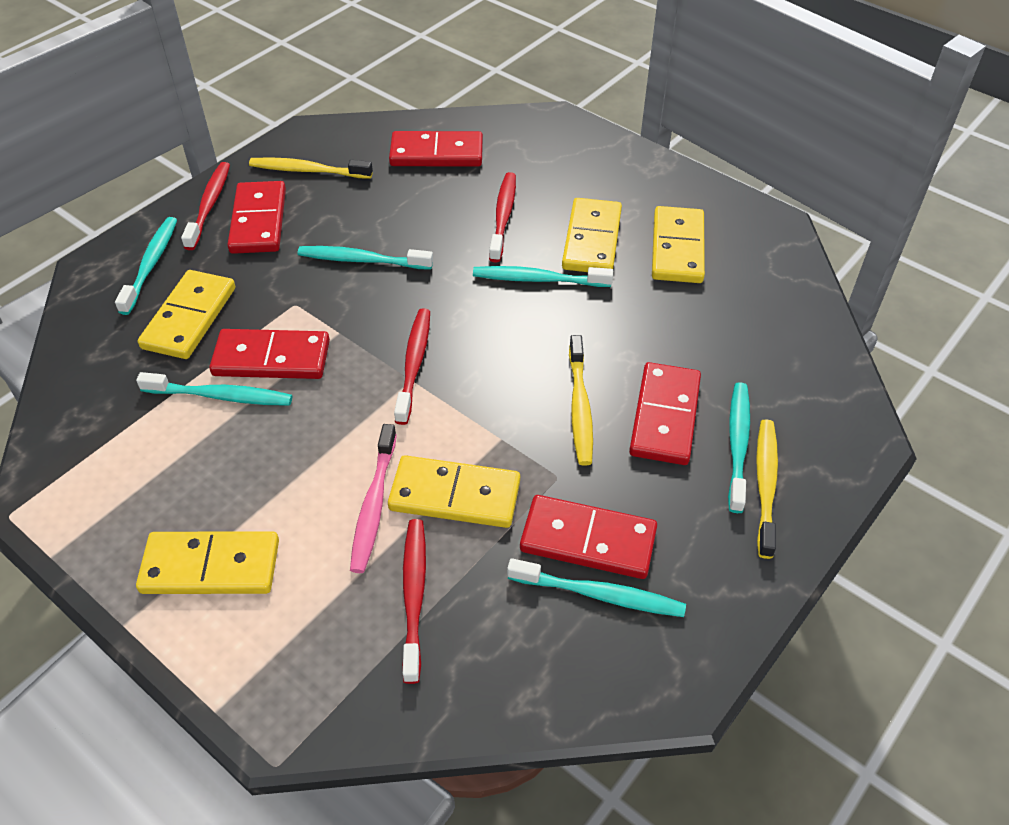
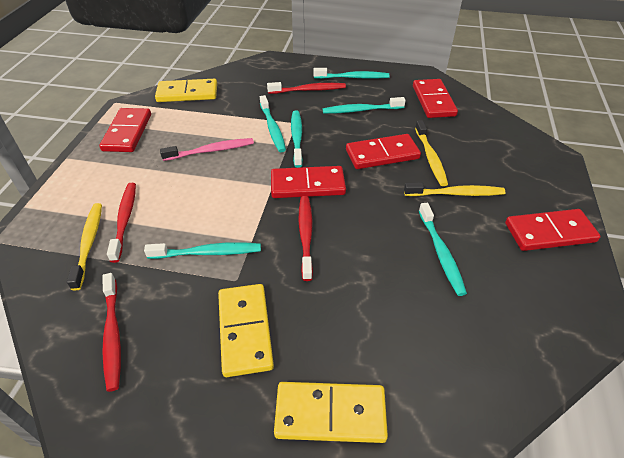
yellow domino: [136,531,279,594] [138,270,235,359] [388,455,520,528] [562,198,622,272] [652,206,705,283] = 5 -> [155,79,217,102] [218,284,274,377] [274,382,388,443] = 3

